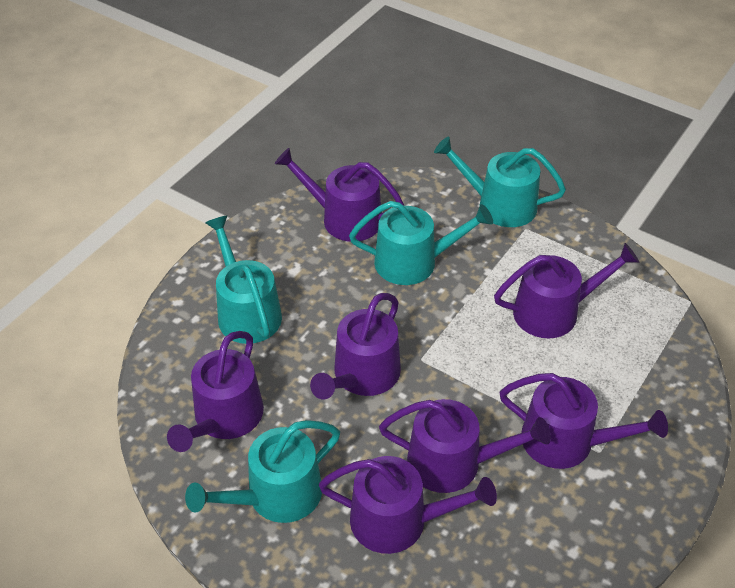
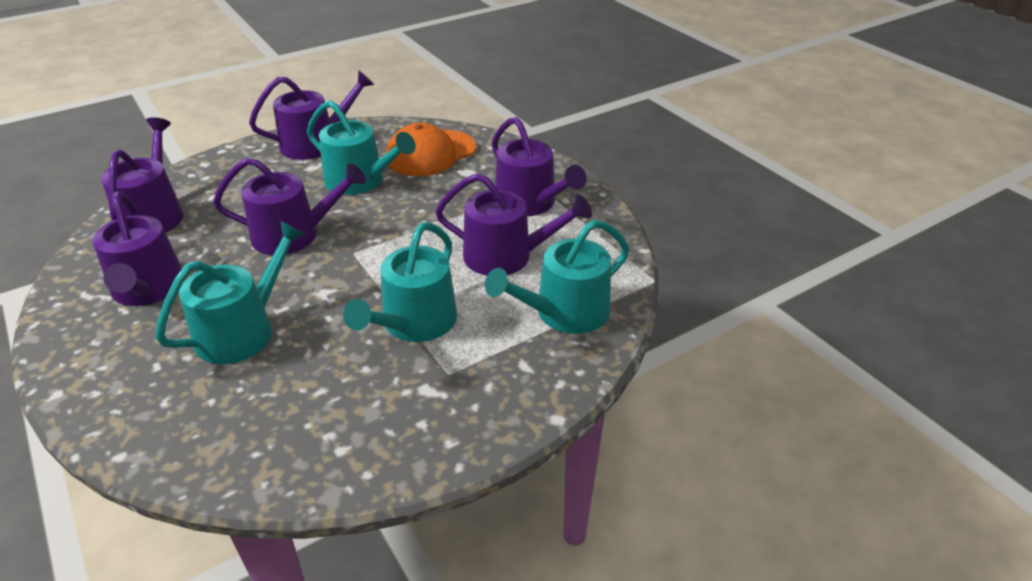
orange cap: none = 0 -> [386,123,476,176] = 1
purple watering can: [167,331,264,452] [275,148,404,242] [310,293,401,399] [319,456,497,554] [379,399,551,493] [494,243,639,339] [499,373,668,469] = 7 -> [93,192,182,306] [101,117,183,233] [213,158,366,255] [249,70,374,160] [435,173,592,275] [492,117,587,216] = 6

